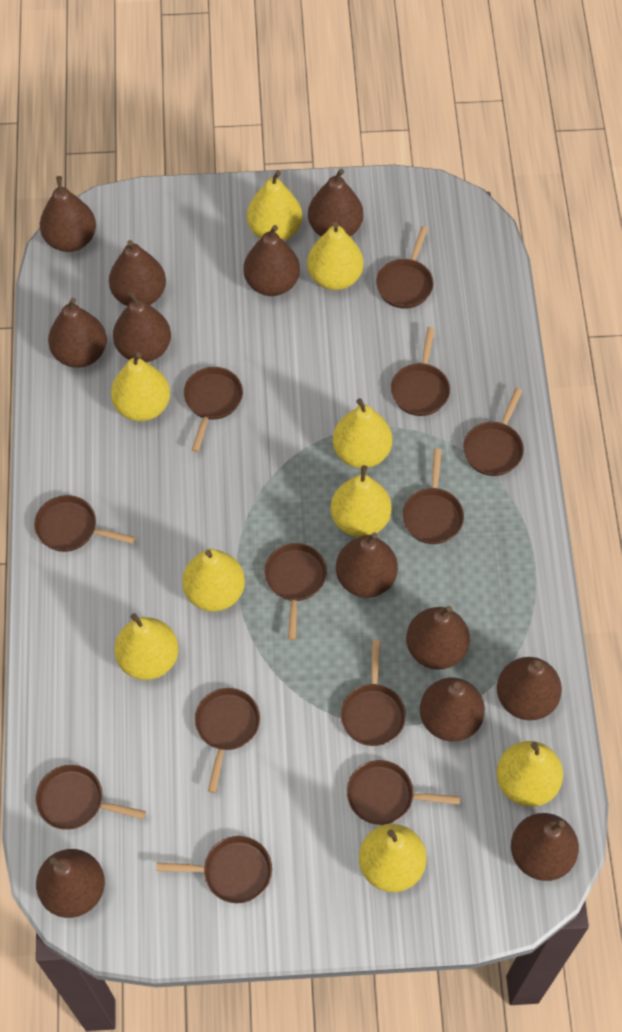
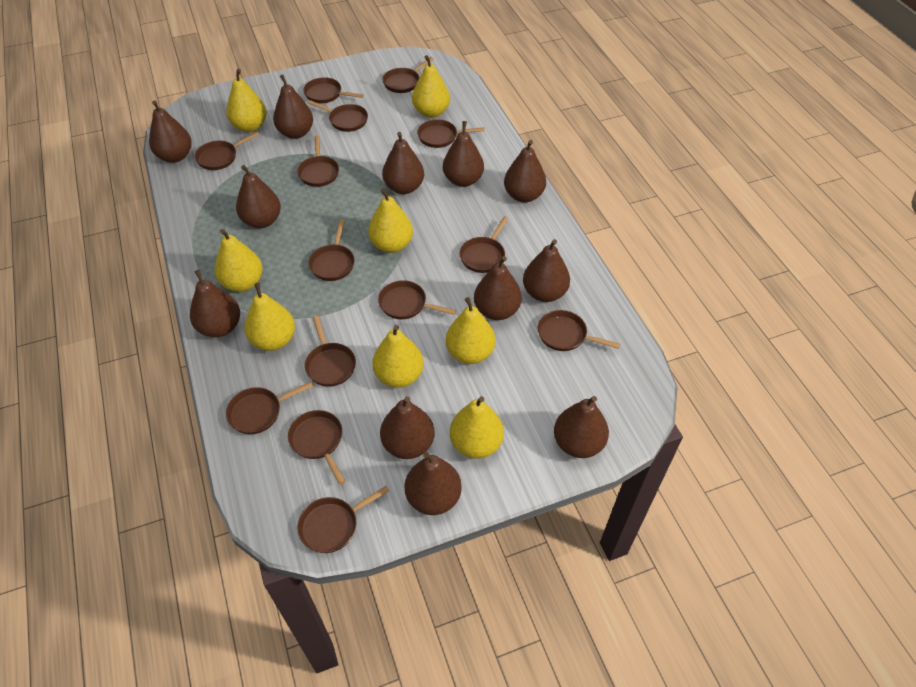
brown pan: [34,495,135,552] [35,765,146,830] [156,836,272,903] [184,367,243,452] [195,688,260,793] [264,543,327,640] [341,640,406,746] [347,760,460,825] [376,226,433,309] [391,327,450,416] [402,448,464,544] [463,388,524,476] = 12 -> [195,132,260,170] [226,382,313,434] [288,410,345,485] [297,135,339,187] [298,486,389,553] [303,77,364,103] [305,316,356,387] [308,100,368,132] [308,220,355,281] [378,280,456,319] [383,57,434,93] [417,119,485,148] [460,216,509,273] [538,310,620,351] = 14
yellow pear: [111,352,170,421] [115,613,178,680] [182,549,245,612] [247,170,303,241] [307,222,364,290] [331,465,391,537] [333,398,392,468] [359,824,426,892] [497,741,563,807] = 9 -> [215,229,263,292] [226,69,266,132] [245,283,295,351] [368,189,413,253] [372,325,424,388] [412,55,450,118] [446,297,495,364] [450,396,504,459] = 8

